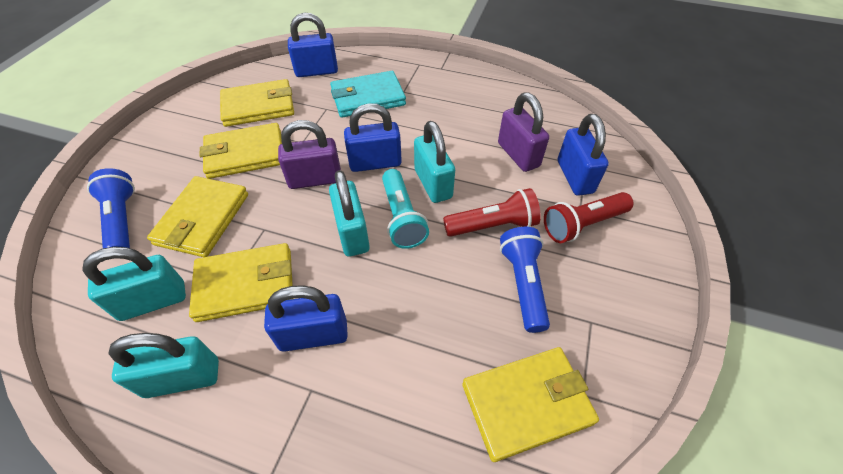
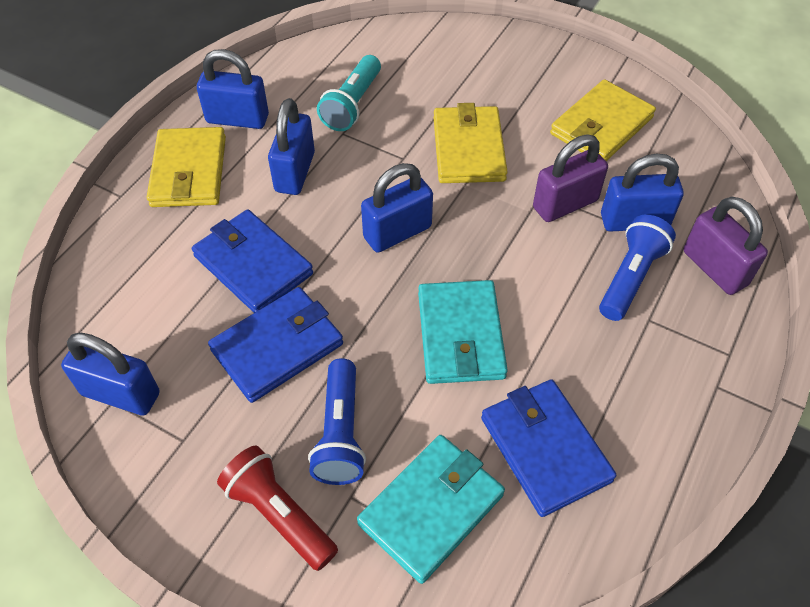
blue padlock: [264,285,348,352] [288,13,338,77] [344,103,402,172] [558,114,609,196] = 4 -> [61,333,160,416] [197,49,269,129] [268,98,315,195] [361,163,433,252] [601,153,684,232] = 5
blue wallet: none = 0 -> [192,209,313,313] [208,287,343,403] [481,379,616,517] = 3
red flashlight: [443,188,541,237] [544,192,634,243] = 2 -> [217,446,338,571] = 1
turquoise padlock: [82,247,186,321] [108,333,219,398] [329,170,370,257] [414,121,455,203] = 4 -> none = 0
turquoise wallet: [330,71,406,118] = 1 -> [357,435,505,584] [418,280,508,384] = 2
yellow wallet: [147,176,248,257] [189,243,293,322] [200,123,282,179] [220,79,294,127] [462,347,599,462] = 5 -> [147,127,226,207] [434,103,508,183] [550,79,656,161] = 3

